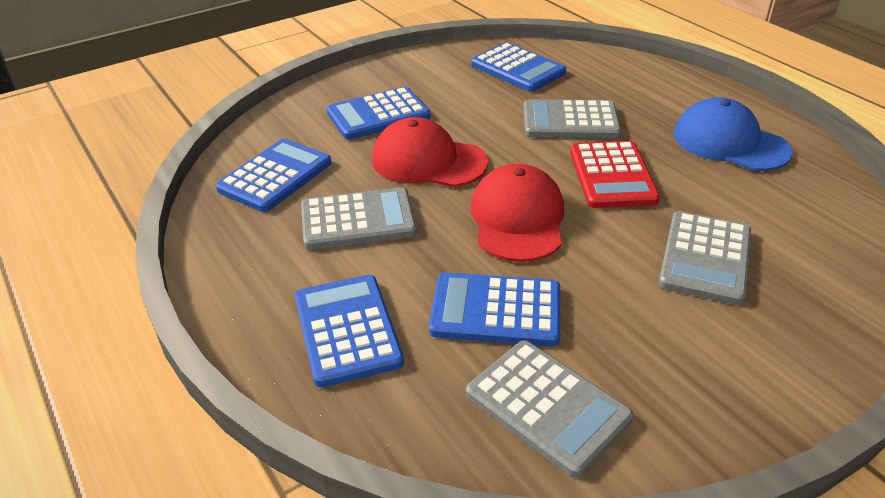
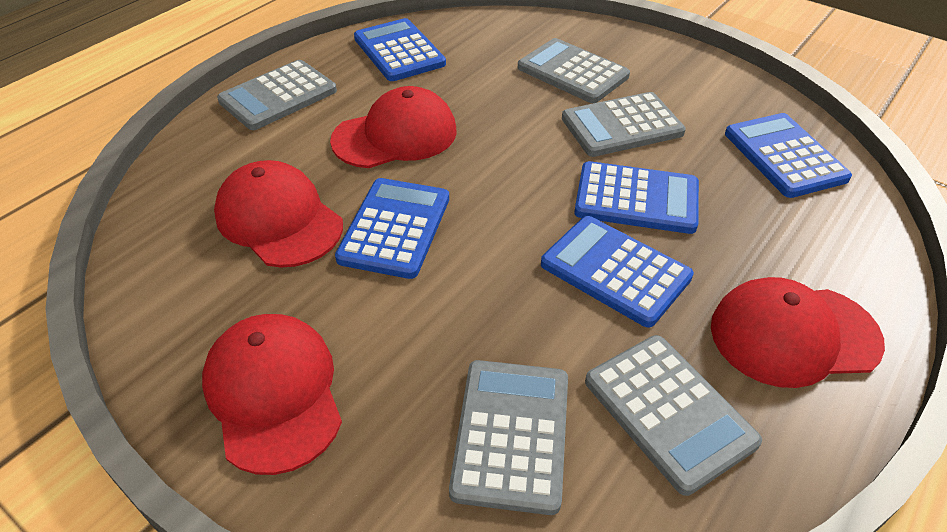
blue cap: [674,97,793,171] = 1 -> none = 0
grey calculator: [301,187,417,250] [466,340,633,478] [524,99,621,139] [659,211,751,305] = 4 -> [217,60,337,130] [449,360,568,515] [518,38,630,103] [562,92,686,157] [585,335,762,496] = 5
red calculator: [570,141,660,208] = 1 -> none = 0
red cap: [372,117,488,187] [470,164,564,262] = 2 -> [202,314,342,475] [214,160,343,268] [330,86,457,168] [711,277,885,388] = 4

